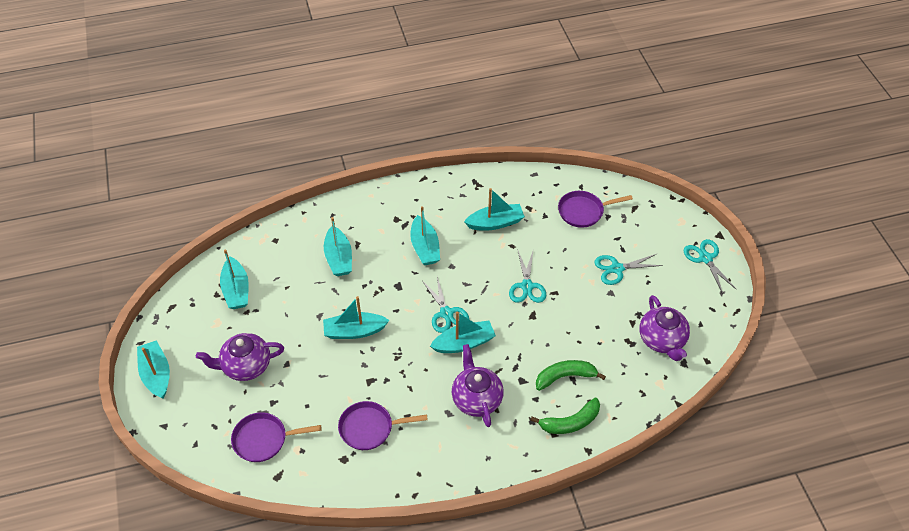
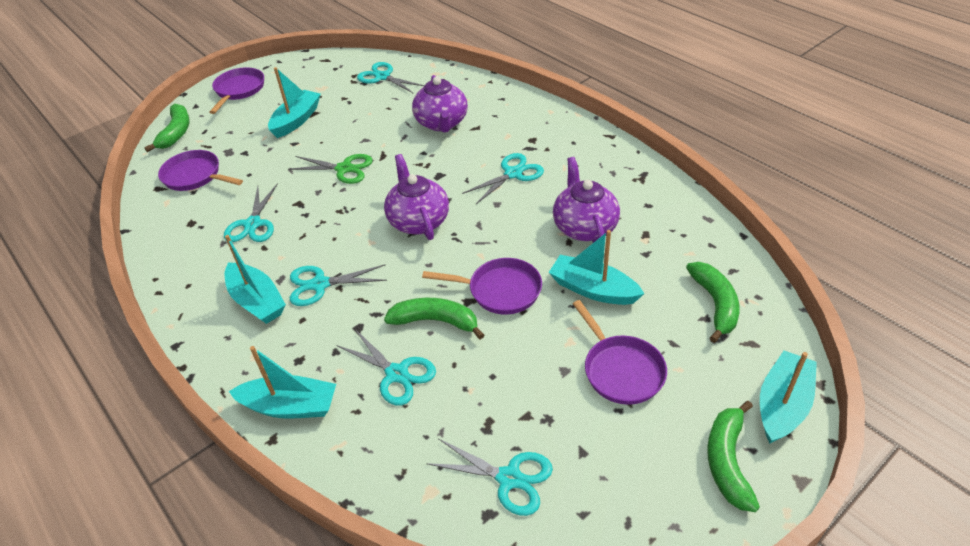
green banana: [530,398,600,434] [536,360,606,391] = 2 -> [144,104,190,152] [384,298,484,339] [686,262,739,343] [707,401,760,512] = 4
green scissors: none = 0 -> [288,154,373,184] = 1
purple pan: [231,412,322,462] [338,401,428,450] [558,191,633,228] = 3 -> [158,150,243,191] [210,67,264,114] [422,258,542,314] [573,300,667,405] = 4
turquoise boat: [137,340,170,399] [220,249,249,309] [323,296,389,339] [324,217,352,276] [410,206,440,265] [430,311,496,353] [464,188,525,231] = 7 -> [225,235,286,324] [229,346,336,419] [268,67,321,138] [549,230,644,305] [760,351,817,444] = 5
turquoise scissors: [422,277,469,333] [509,251,546,303] [594,254,663,285] [684,239,737,294] = 4 -> [224,183,278,242] [290,264,387,306] [336,329,436,406] [357,62,425,94] [426,438,553,516] [462,153,544,204] = 6

